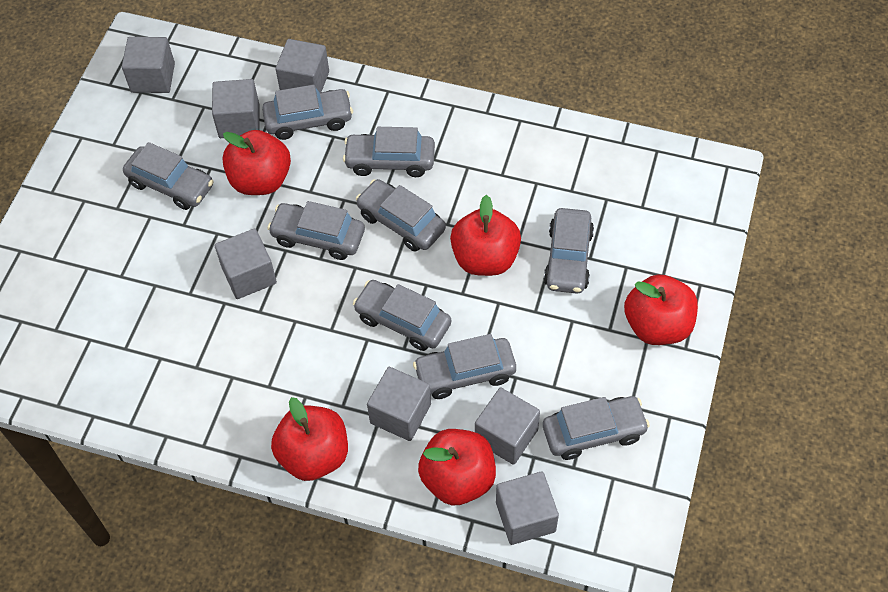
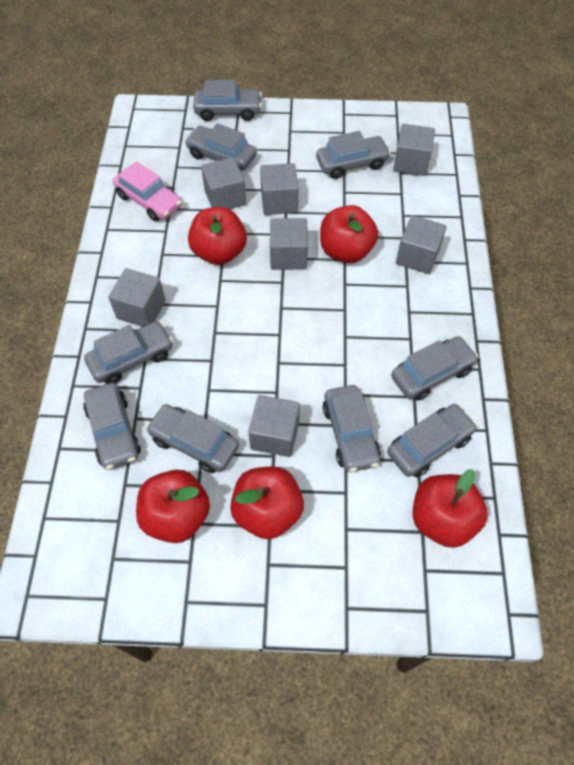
pink car: none = 0 -> [113,161,182,221] = 1

